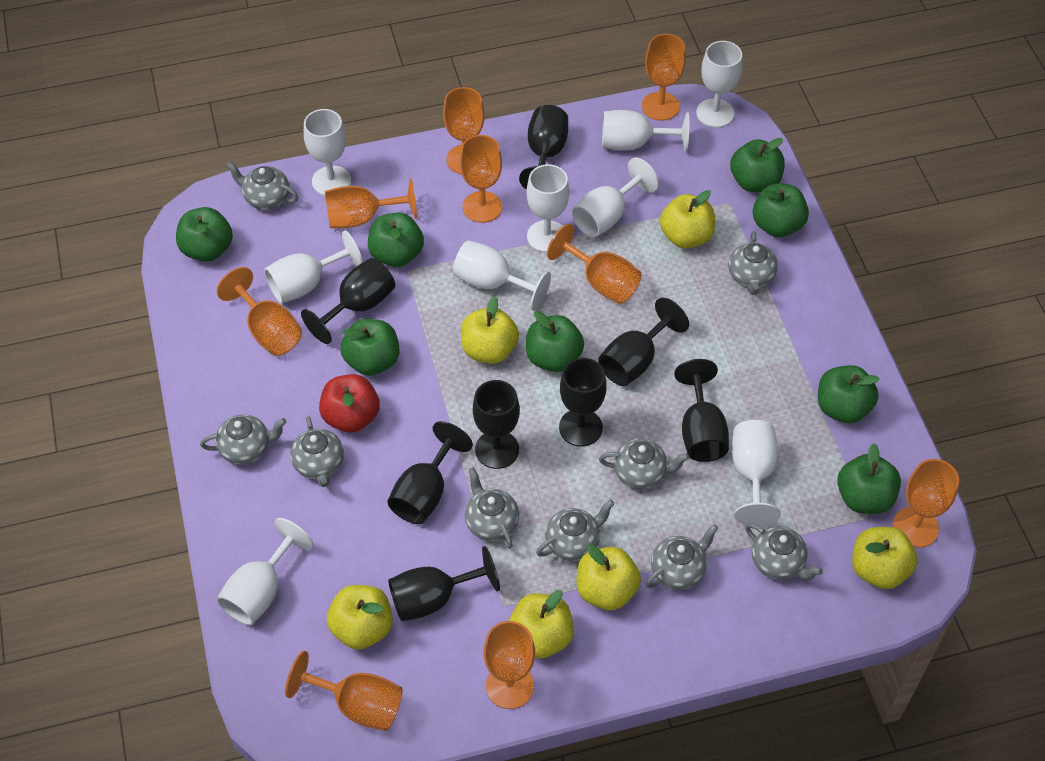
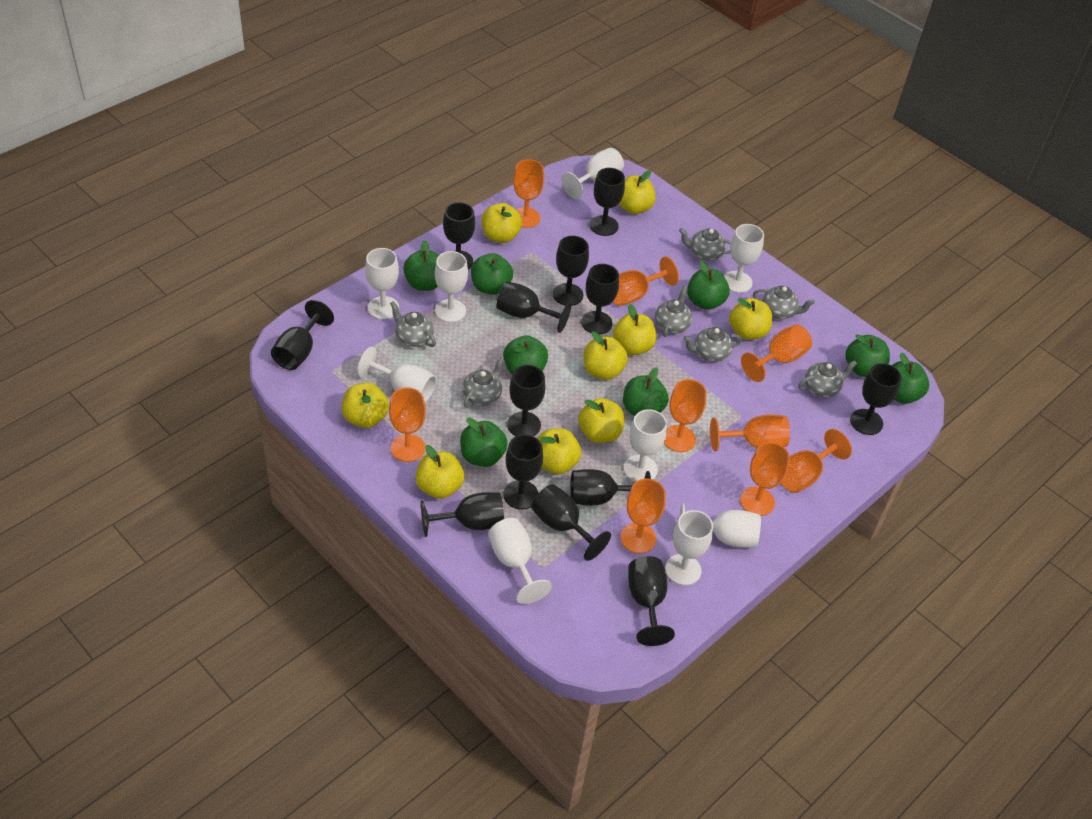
black goblet: [301,258,395,344] [387,421,473,524] [388,546,500,621] [473,380,520,469] [519,105,568,190] [559,358,607,447] [598,298,689,386] [674,359,729,462] = 8 -> [271,300,334,370] [421,492,504,537] [443,202,475,270] [496,281,571,333] [503,434,543,509] [507,365,545,436] [531,484,611,561] [553,236,589,306] [571,469,651,506] [581,264,619,334] [589,168,625,236] [628,556,675,646] [850,363,902,435] = 13
grey teapot: [200,414,287,465] [226,161,298,210] [290,416,344,487] [465,467,519,549] [536,499,614,561] [599,438,689,489] [646,524,718,590] [728,232,778,295] [745,523,823,580] = 9 -> [390,301,436,347] [462,357,504,408] [655,286,692,337] [679,228,731,261] [683,327,742,362] [753,286,815,319] [798,360,857,397] = 7
red apple: [319,374,380,433] = 1 -> none = 0
yellow apple: [327,585,393,649] [461,296,519,364] [509,590,574,658] [576,544,641,610] [660,190,715,248] [852,527,918,589] = 6 -> [342,383,389,428] [415,445,464,499] [482,203,522,243] [537,428,581,474] [578,398,625,443] [584,331,628,380] [613,304,656,355] [619,170,656,214] [729,298,772,340] = 9

